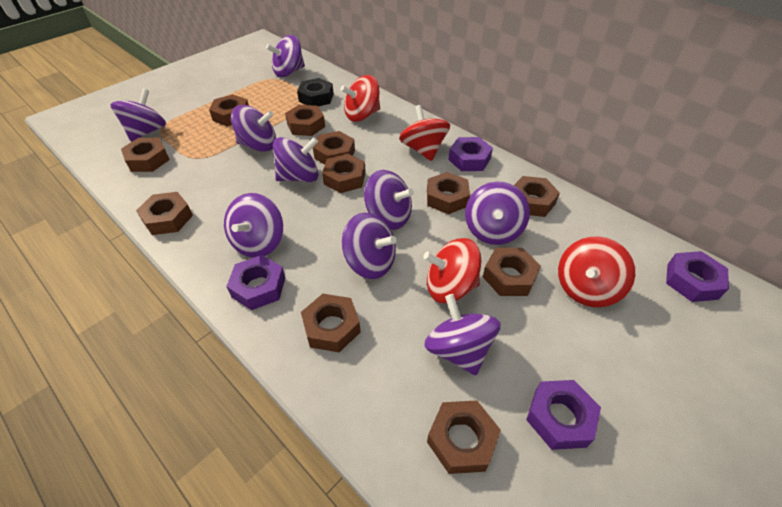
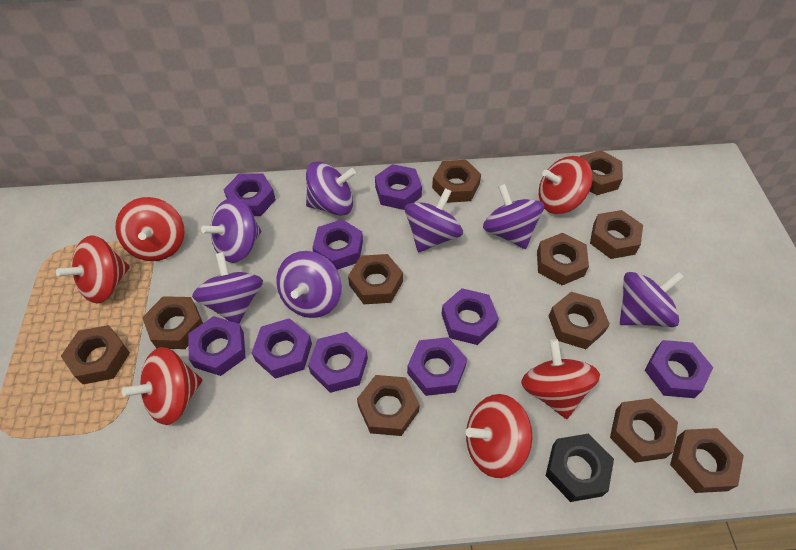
purple nut: [226,255,285,310] [448,137,493,171] [526,380,601,450] [666,251,729,302] = 4 -> [188,316,246,376] [223,173,276,216] [251,318,312,379] [308,332,368,393] [312,219,363,270] [375,164,422,210] [407,337,467,396] [441,288,499,345] [645,340,713,398] = 9
purple spinning top: [110,88,166,142] [224,193,283,258] [231,105,276,152] [266,35,305,77] [273,137,319,182] [342,213,397,279] [364,170,414,230] [424,294,501,375] [465,182,530,245] = 9 -> [192,252,263,324] [201,197,261,263] [276,251,342,318] [306,161,356,216] [405,188,463,253] [483,184,544,249] [620,272,684,327] = 7
red spinning top: [341,75,380,122] [399,105,450,161] [423,238,481,303] [558,236,635,307] = 4 -> [56,235,130,304] [115,197,185,261] [122,347,202,425] [466,394,532,478] [521,339,600,419] [539,156,593,214] = 6

